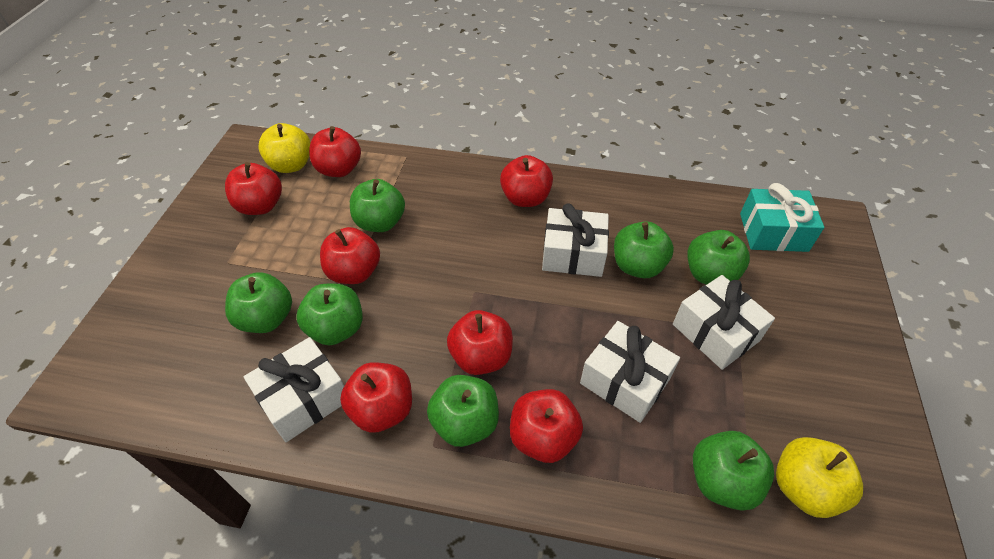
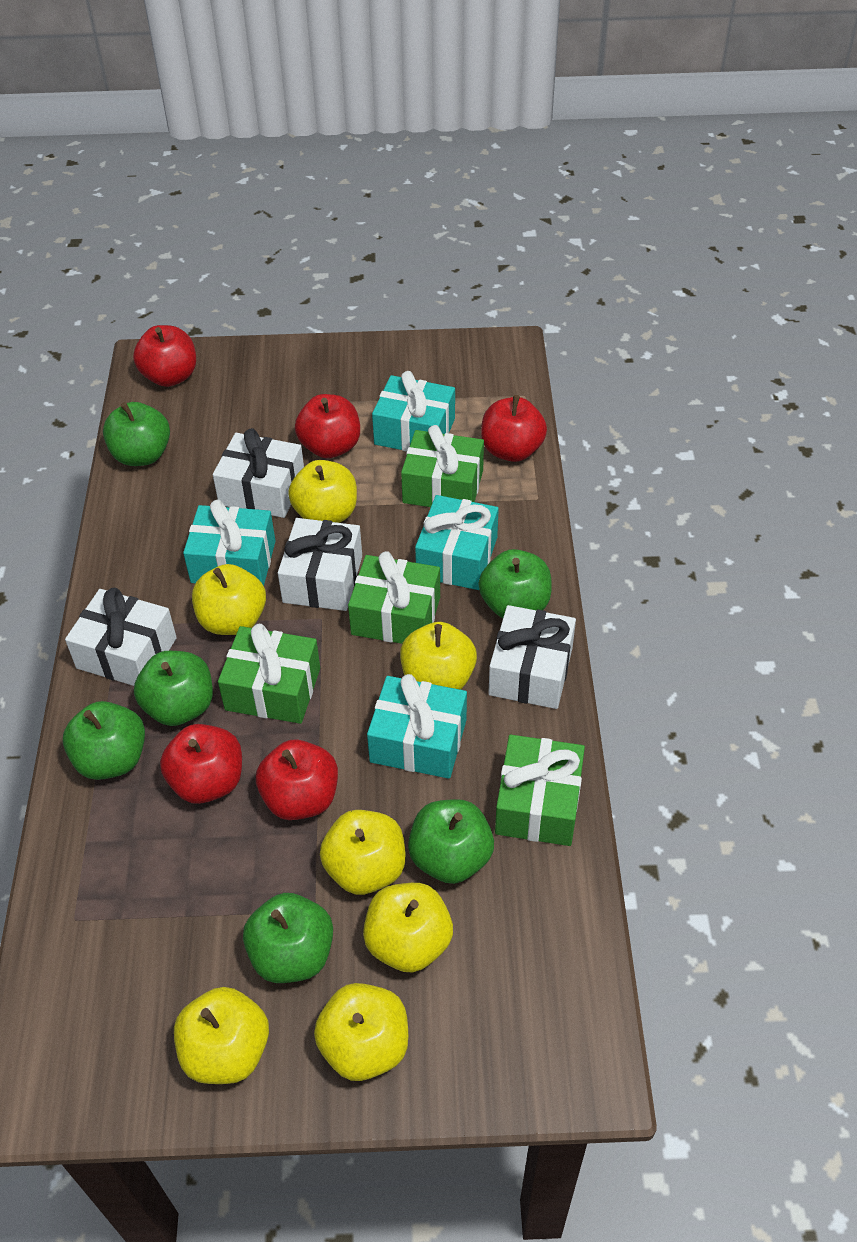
green apple: [225,272,292,333] [296,284,363,345] [350,179,405,232] [427,375,499,447] [614,221,674,278] [687,230,750,285] [693,431,774,511] = 7 -> [63,701,145,780] [103,402,170,466] [134,651,213,726] [243,893,333,983] [408,799,494,884] [479,549,552,618] = 6
green gift: none = 0 -> [218,624,320,724] [348,551,440,644] [401,425,484,507] [495,735,585,846] = 4
red apple: [225,162,282,215] [309,126,361,177] [320,227,380,284] [340,362,412,433] [447,310,513,375] [500,155,553,207] [510,389,583,463] = 7 -> [133,325,196,387] [160,724,242,804] [256,740,338,820] [295,394,360,458] [481,395,547,462] = 5
turquoise gift: [740,183,824,252] = 1 -> [183,500,275,586] [367,674,467,779] [372,371,455,452] [415,495,499,590] = 4
yellow apple: [258,123,311,173] [776,437,863,518] = 2 -> [174,987,269,1084] [192,564,266,635] [288,460,357,523] [314,983,408,1081] [320,810,406,895] [363,883,453,973] [400,622,477,690] = 7

